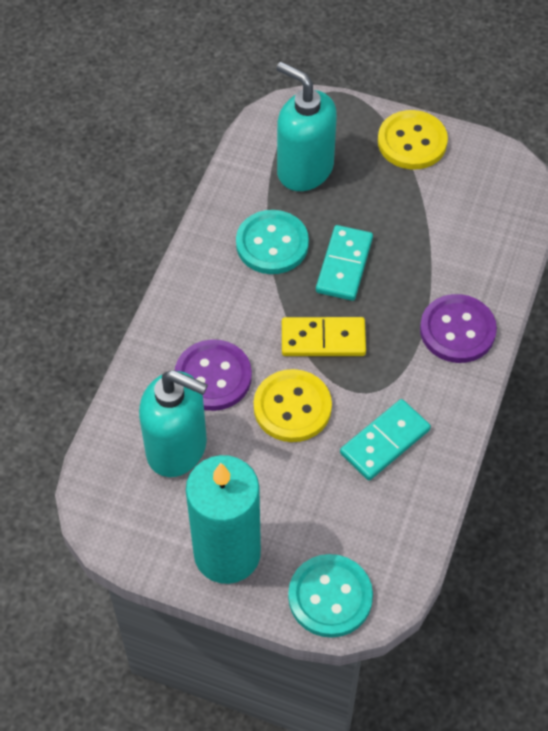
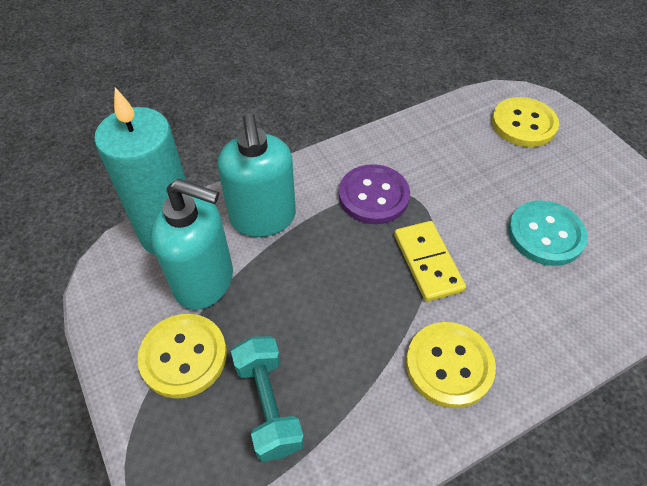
purple button: [175,339,252,411] [420,294,497,363] = 2 -> [339,164,410,224] = 1
turquoise button: [236,210,309,274] [288,554,373,638] = 2 -> [508,200,588,266] = 1
turquoise domino: [316,225,373,301] [340,399,431,480] = 2 -> none = 0
turquoise dumbbell: none = 0 -> [231,336,304,462] = 1
yellow button: [254,369,332,442] [378,110,448,169] = 2 -> [137,314,227,399] [406,322,496,408] [492,97,559,147] = 3

